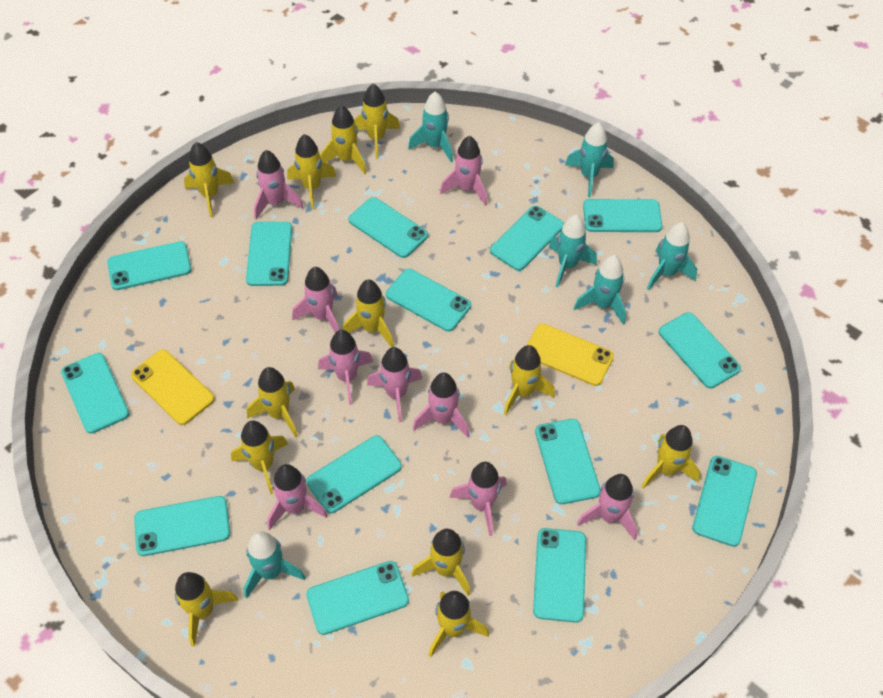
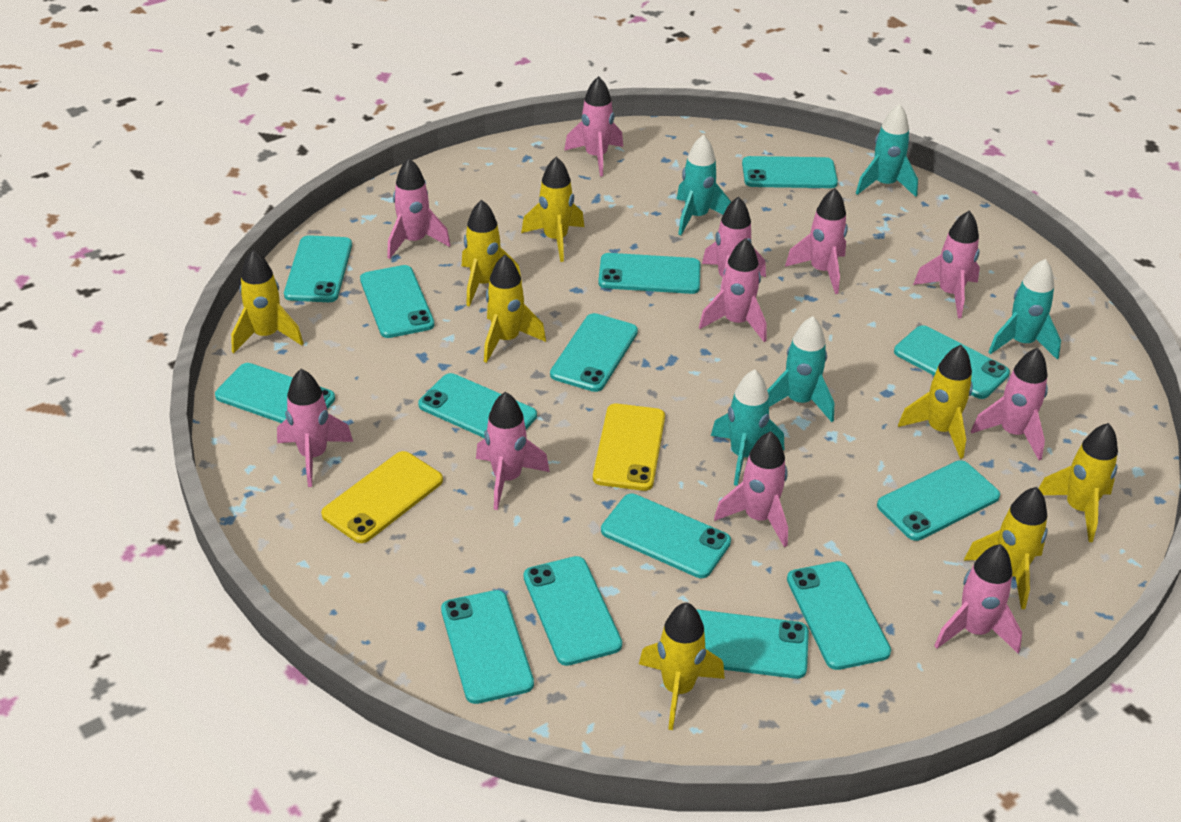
pink rocket: [254,150,303,220] [267,464,328,530] [292,267,339,333] [318,330,373,405] [367,347,422,422] [413,373,470,437] [440,136,487,206] [449,462,507,536] [577,474,638,541] = 9 -> [277,369,353,487] [387,158,451,259] [476,392,550,510] [564,76,623,177] [699,238,767,342] [702,196,766,291] [714,431,788,547] [785,188,848,294] [913,210,980,318] [934,544,1022,654] [971,348,1048,460] = 11
turquoise rocket: [244,532,306,599] [408,92,453,162] [548,214,597,287] [565,122,614,197] [574,255,626,325] [647,222,697,290] = 6 -> [676,134,731,236] [711,369,784,486] [767,316,834,422] [856,104,918,197] [988,259,1061,360] = 5
yellow rocket: [175,572,239,647] [184,142,235,217] [231,420,288,494] [247,367,298,437] [287,134,336,209] [320,105,366,174] [343,280,394,348] [354,84,400,158] [412,529,470,596] [429,591,489,657] [504,345,555,415] [641,425,701,489] = 12 -> [231,250,304,353] [462,200,522,307] [484,255,546,363] [521,156,584,262] [639,602,725,730] [898,345,973,459] [964,487,1048,609] [1038,423,1118,542] = 8

